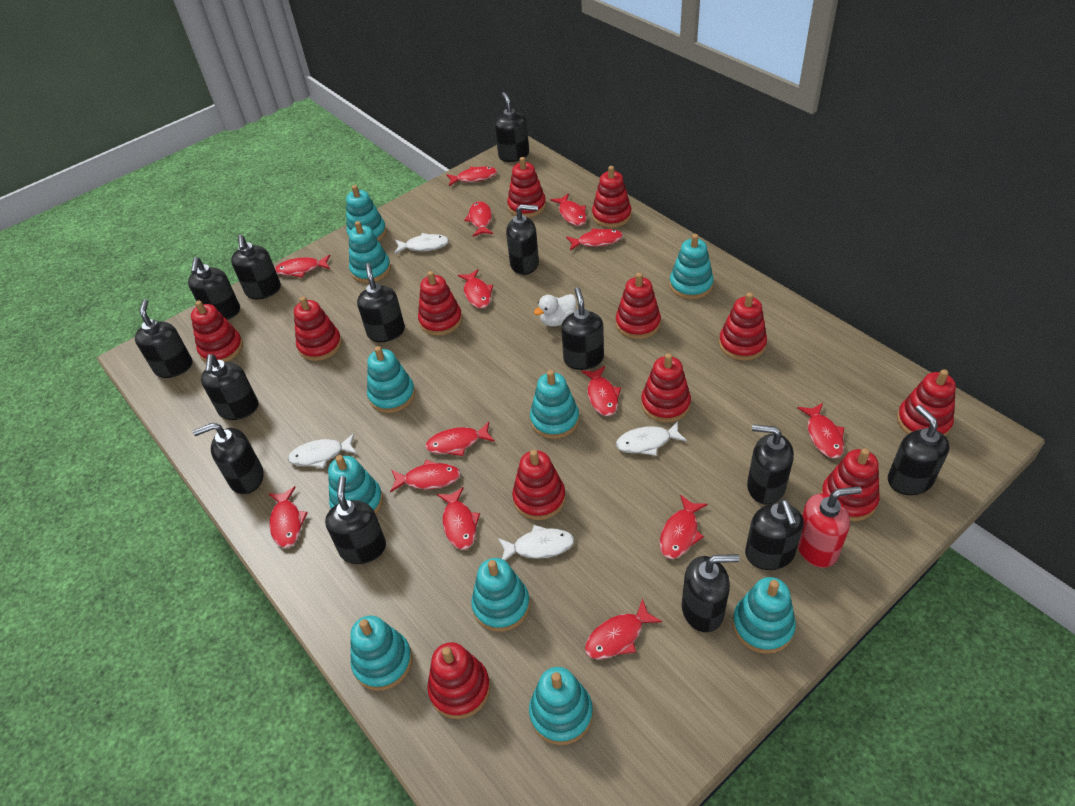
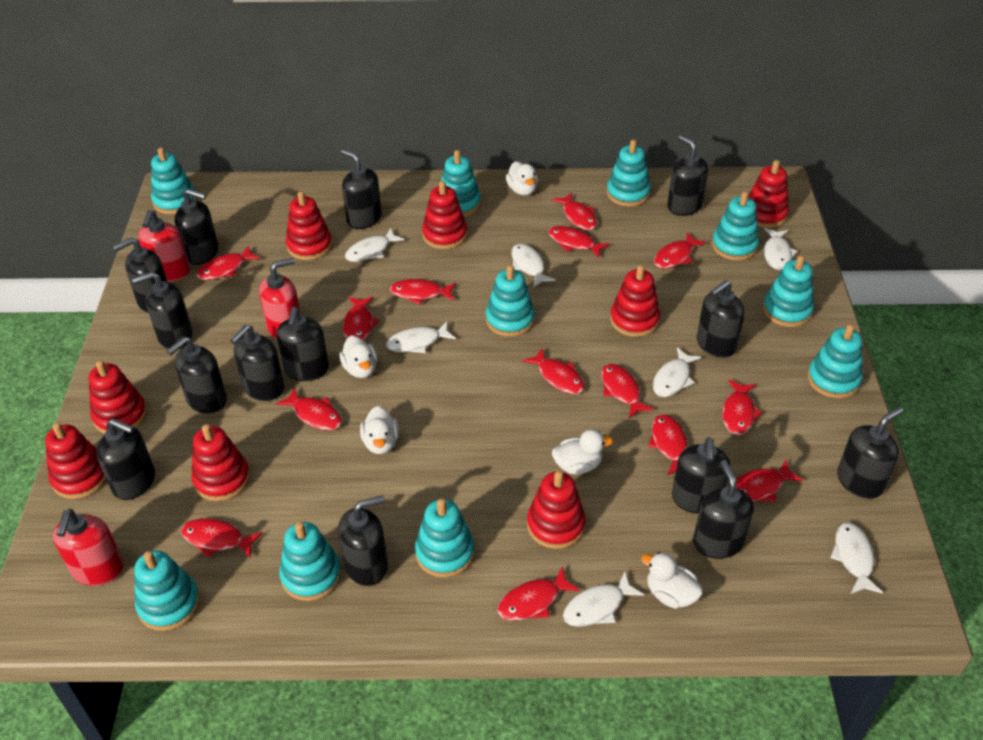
red soap dispenser: [798,486,862,568] = 1 -> [53,509,124,586] [138,210,190,282] [259,258,301,339] = 3
red stacking toy: [191,301,243,362] [294,296,342,361] [418,271,462,336] [427,642,490,719] [507,157,546,218] [512,450,566,520] [592,166,632,228] [616,273,661,339] [641,353,691,423] [719,292,767,361] [821,448,880,521] [897,369,956,436] = 12 -> [45,423,106,499] [88,360,147,434] [191,424,250,501] [286,191,332,260] [422,181,467,249] [527,471,586,549] [610,265,660,337] [748,160,789,228] = 8
white duck: [534,294,576,327] = 1 -> [340,335,377,378] [360,406,399,454] [506,161,538,196] [552,429,613,475] [641,552,703,609] = 5
white fish: [288,433,357,468] [394,233,449,254] [498,525,574,560] [616,421,687,456] = 4 -> [345,228,405,262] [386,322,456,353] [511,244,556,288] [563,572,644,627] [653,347,701,397] [764,228,798,270] [830,522,883,594] = 7

